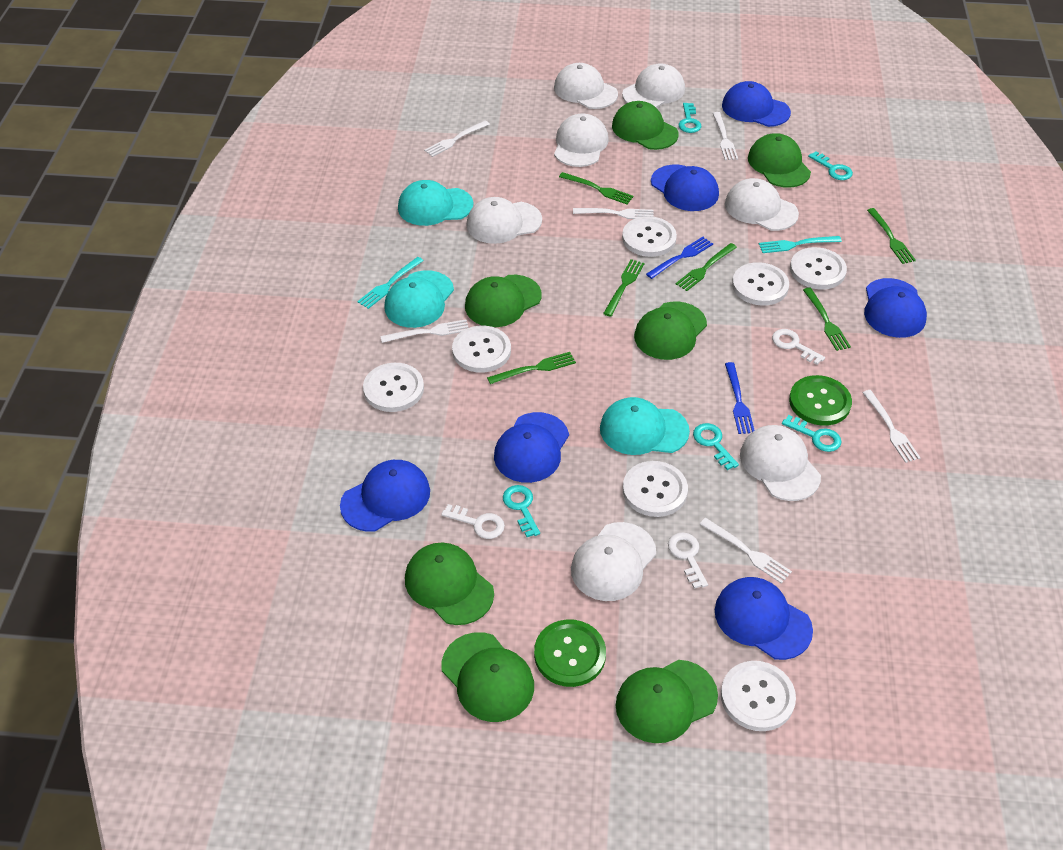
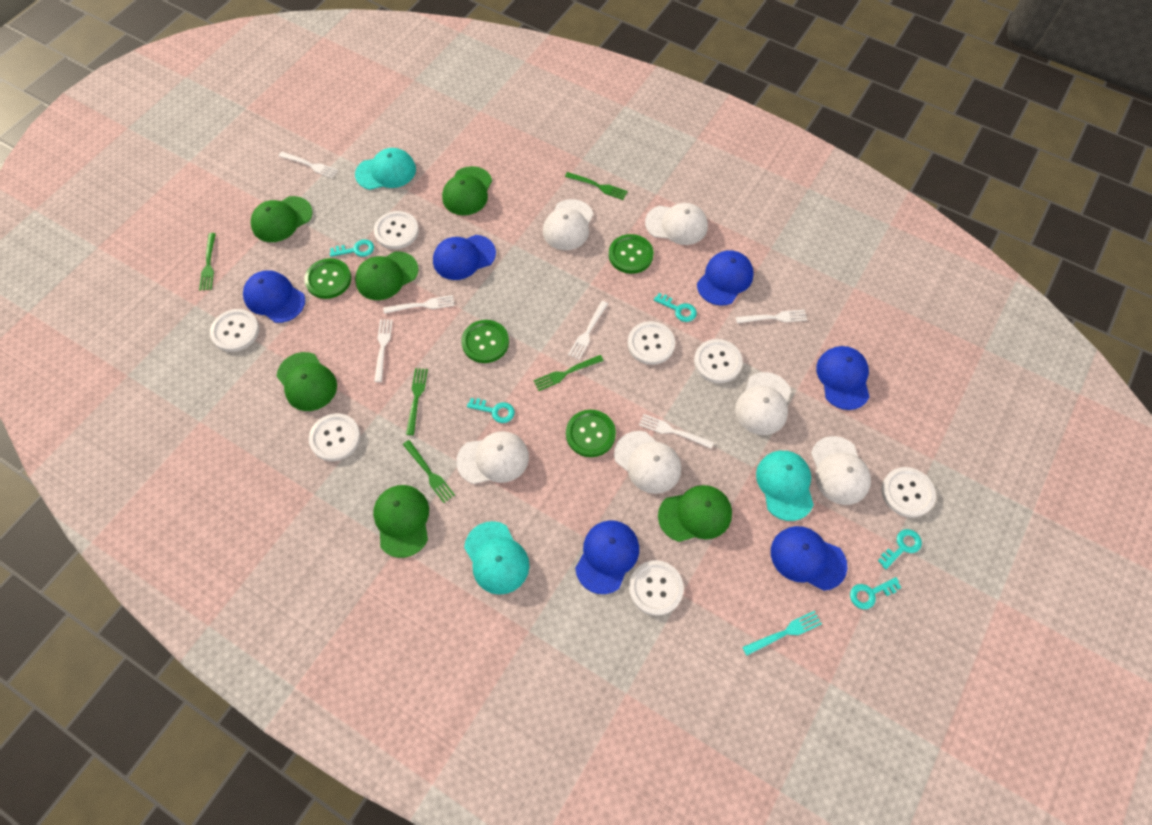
blue fork: [646,237,713,279] [725,362,754,434] = 2 -> none = 0
green button: [534,619,606,687] [789,375,852,426] = 2 -> [304,258,351,299] [461,320,509,363] [566,410,616,457] [609,234,654,274] = 4
green cap: [405,543,494,625] [442,632,534,722] [465,275,542,327] [612,101,678,150] [616,660,718,743] [634,301,707,360] [748,133,811,188] = 7 -> [250,196,313,242] [277,352,337,411] [355,251,419,300] [373,485,429,558] [442,166,492,215] [658,485,732,542] = 6
green fork: [487,352,576,384] [559,172,634,204] [603,259,644,317] [676,243,737,291] [803,287,851,351] [867,208,916,264] = 6 -> [199,233,216,290] [403,440,455,503] [406,368,428,435] [533,355,604,391] [565,172,628,200] = 5
turquoise fork: [357,257,424,309] [759,236,842,253] = 2 -> [742,611,822,656] = 1
white cap: [466,197,542,244] [554,63,618,109] [554,114,609,167] [571,522,656,601] [622,63,685,108] [725,178,799,231] [740,425,821,501] = 7 -> [456,431,529,484] [543,199,593,250] [614,431,681,494] [645,203,708,245] [735,372,791,435] [811,436,871,505] = 6
white key: [441,504,505,539] [668,532,708,589] [772,329,825,365] = 3 -> none = 0

